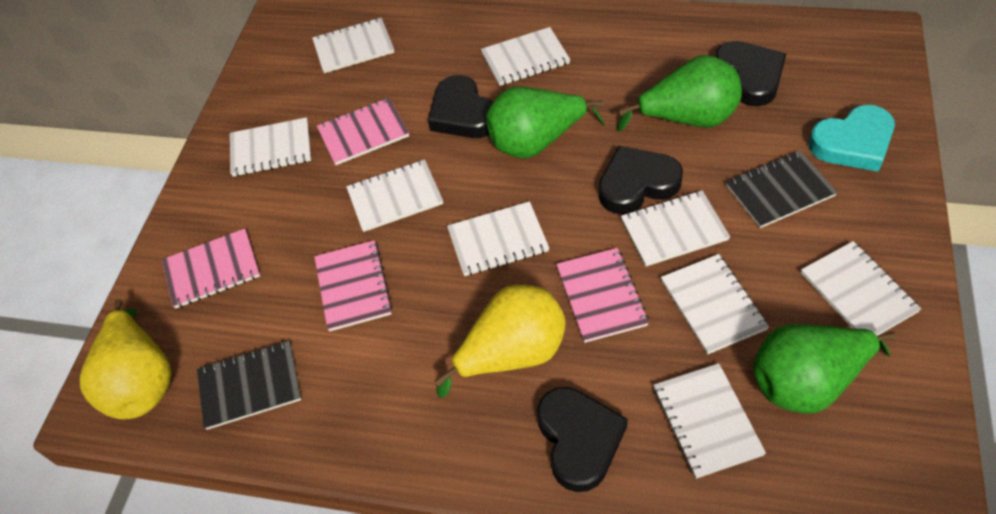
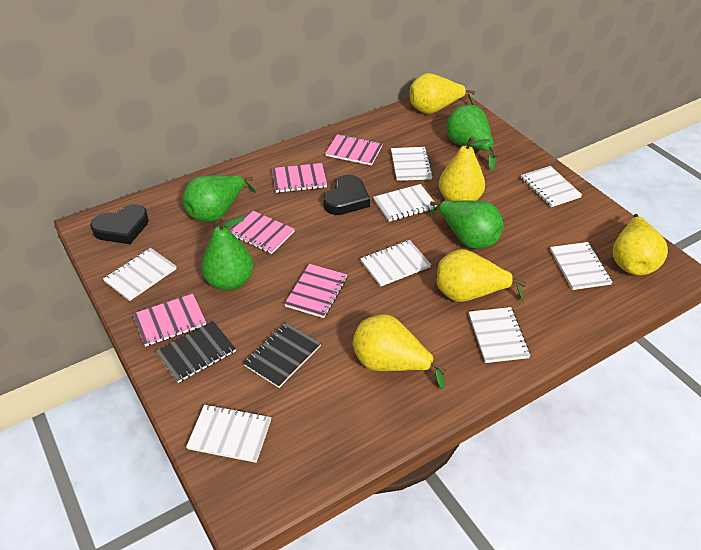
black heart: [428,75,493,138] [537,387,628,492] [599,146,683,214] [715,41,786,106] = 4 -> [90,204,149,244] [323,175,370,215] = 2
green pear: [486,87,605,158] [617,55,742,132] [753,324,896,414] = 3 -> [183,175,256,222] [201,216,253,291] [429,200,504,249] [447,105,497,171] = 4
pink notebook: [162,229,260,309] [314,240,393,332] [317,98,409,165] [556,248,649,343] = 4 -> [133,294,206,347] [229,210,295,254] [272,163,327,193] [284,264,347,318] [325,134,382,165] = 5
turquoise heart: [809,105,895,172] = 1 -> none = 0
white notebook: [230,117,311,177] [312,18,394,73] [346,159,443,232] [447,201,549,276] [481,27,570,86] [621,191,730,266] [653,363,766,479] [661,254,769,354] [801,241,921,336] = 9 -> [103,248,177,301] [186,404,271,463] [360,240,431,287] [373,184,437,222] [391,147,433,181] [469,307,530,363] [521,166,582,207] [550,242,612,290] = 8
yellow pear: [80,299,172,419] [435,285,566,398] = 2 -> [352,314,447,389] [410,73,475,114] [437,249,527,302] [439,136,491,201] [613,214,668,275] = 5

